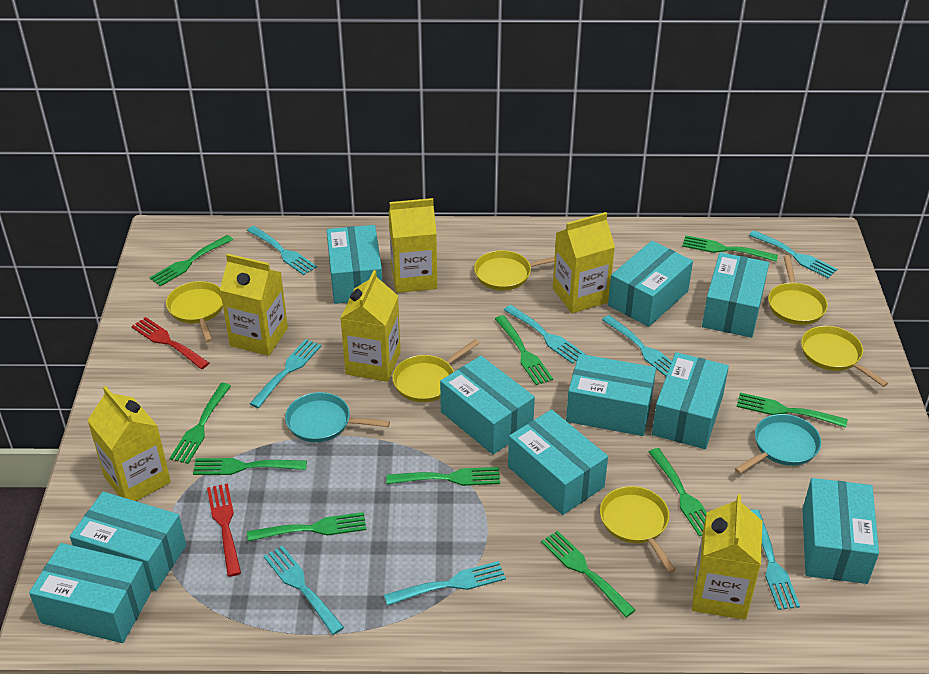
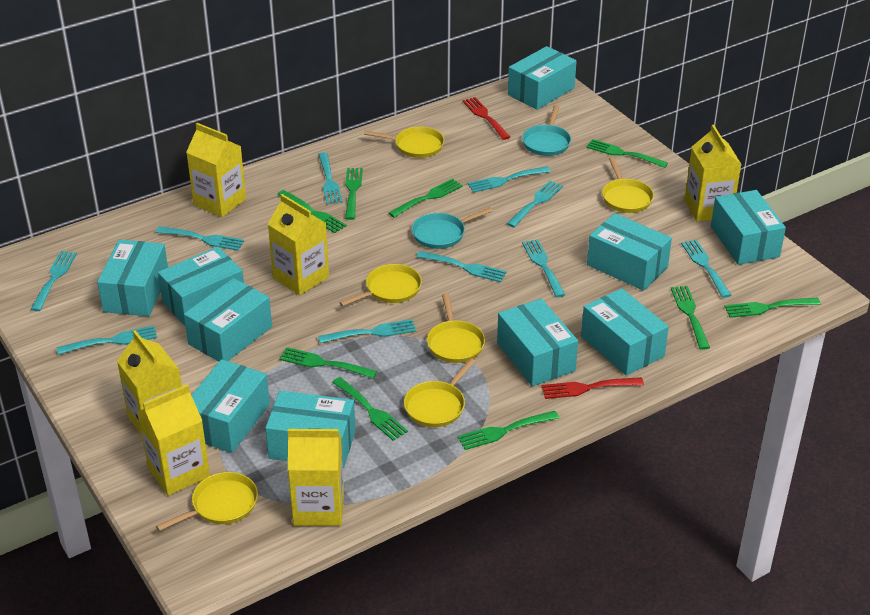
green fork: [149,235,233,287] [170,383,231,464] [193,458,307,475] [247,512,366,541] [386,467,500,486] [495,315,553,385] [541,530,636,617] [649,448,707,536] [682,235,778,262] [737,392,848,428] = 10 -> [277,190,347,233] [279,347,377,379] [332,377,408,441] [345,168,363,220] [389,178,463,218] [458,411,559,450] [586,139,668,168] [671,286,710,350] [724,298,821,318] = 9
turquoise fork: [247,226,317,275] [250,339,321,408] [264,546,344,635] [384,561,506,606] [504,305,585,364] [602,315,672,376] [749,230,837,278] [751,509,800,610] = 8 -> [31,251,77,311] [56,326,157,355] [156,226,244,251] [318,152,343,205] [318,319,416,343] [416,251,507,282] [468,166,551,193] [507,181,563,227] [522,239,565,297] [681,240,731,298] = 10

